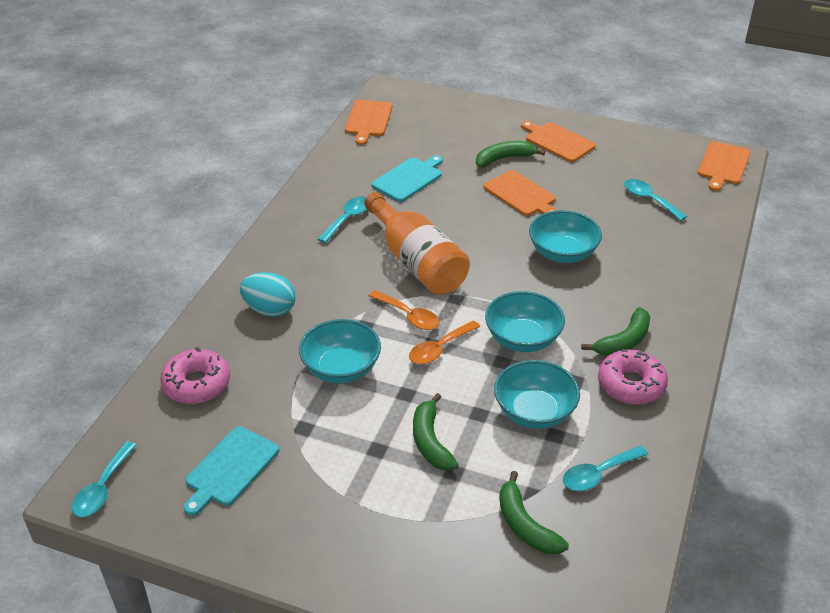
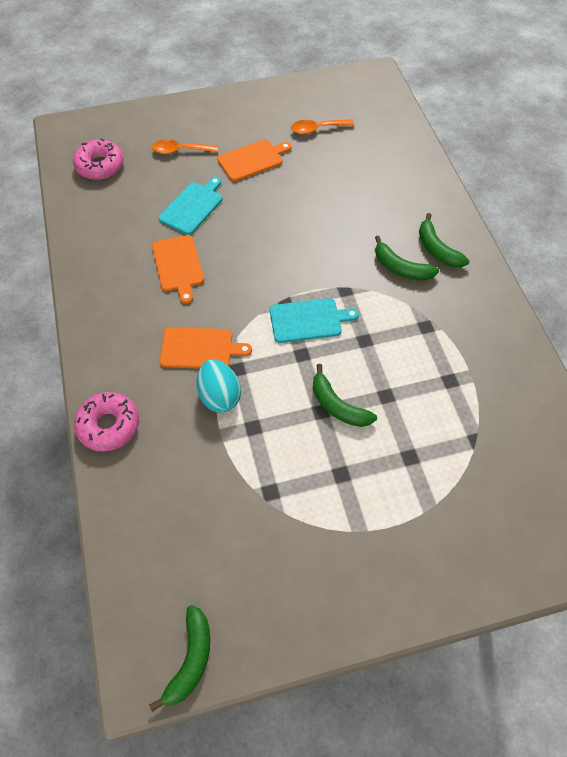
orange bottle: [364,192,470,295] = 1 -> none = 0
orange cutting board: [345,100,393,145] [484,170,557,216] [521,121,596,162] [698,141,751,191] = 4 -> [152,235,204,304] [160,327,252,369] [217,139,292,181] = 3
turquoise bowl: [299,319,381,384] [485,291,565,352] [494,360,580,429] [529,210,602,263] = 4 -> none = 0
turquoise spoon: [72,441,137,517] [318,196,367,243] [563,445,649,491] [624,179,687,221] = 4 -> none = 0

